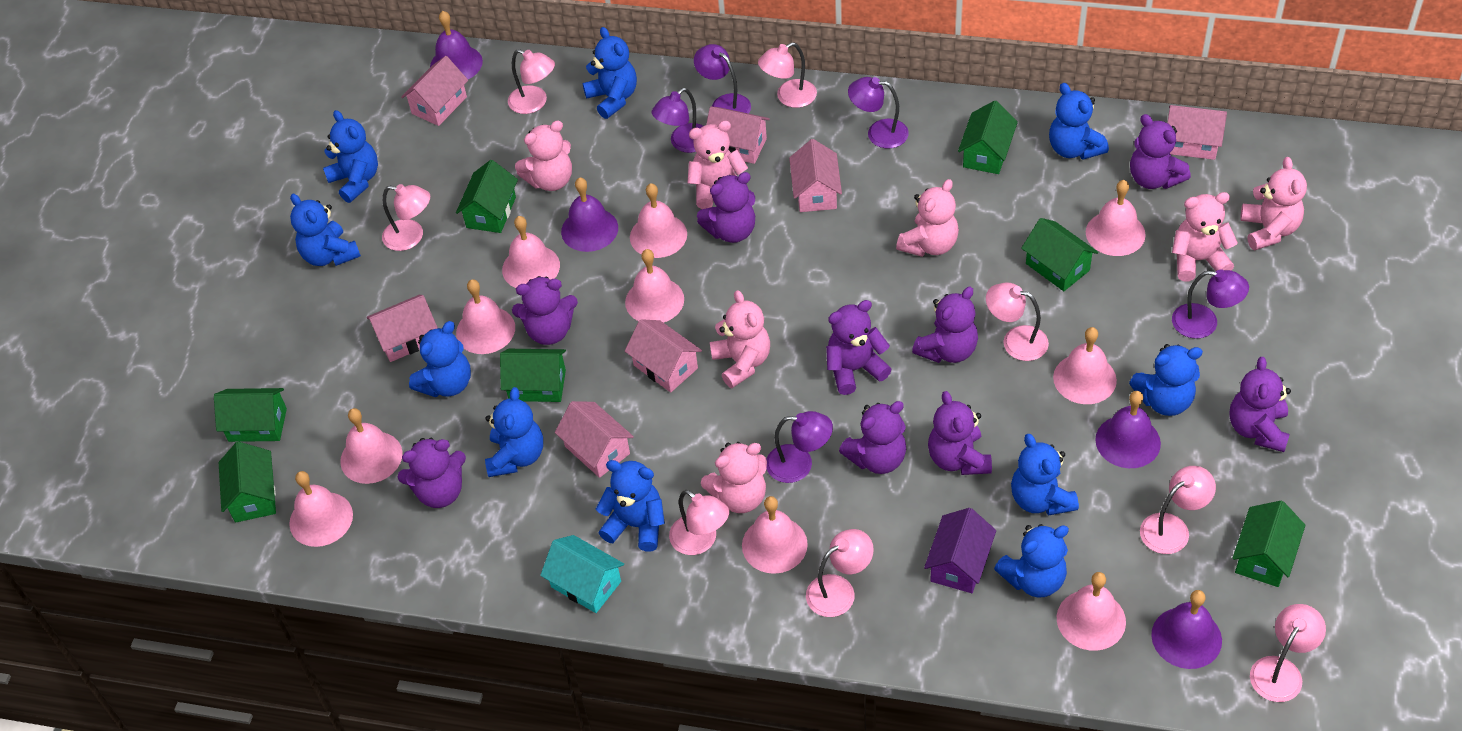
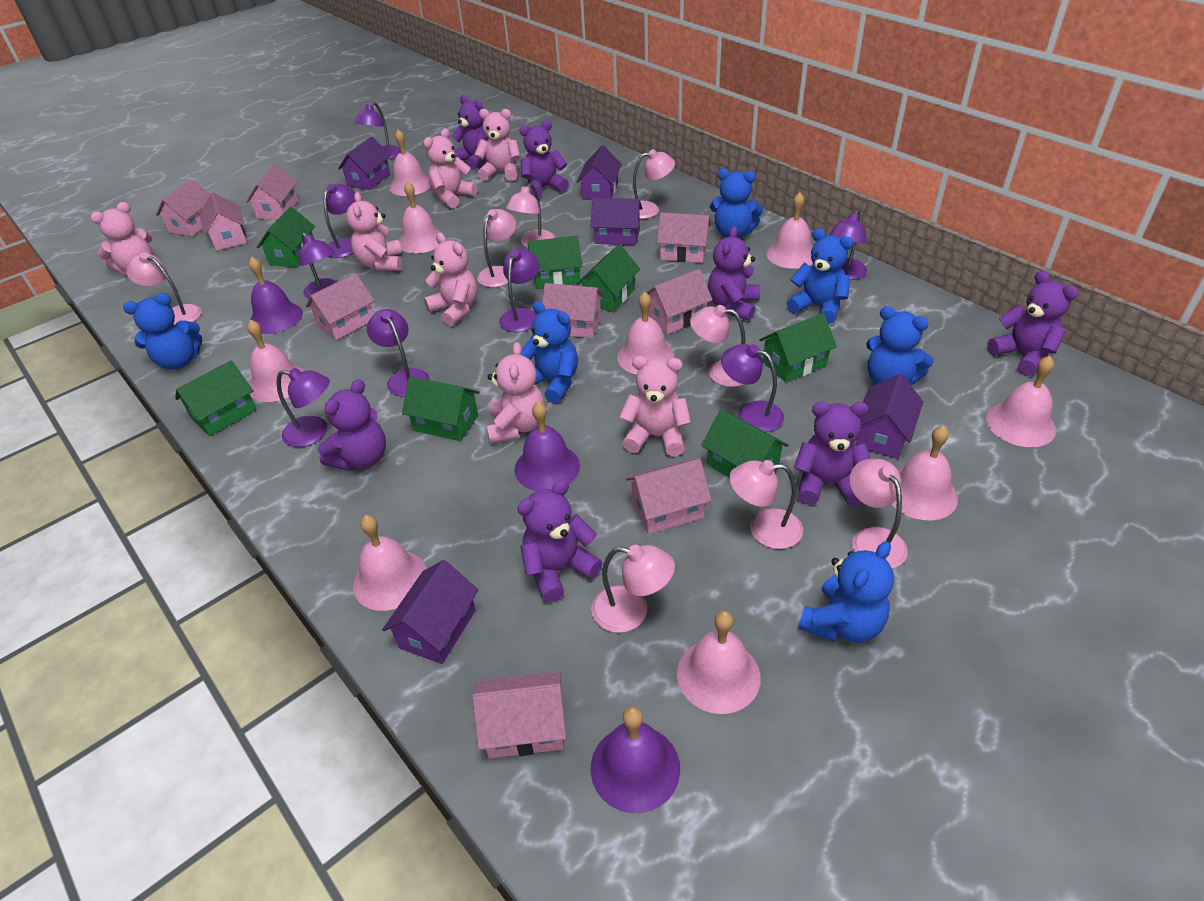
blue teddy bear: [290,194,361,266] [323,110,378,203] [409,321,471,397] [485,387,543,477] [583,27,637,119] [596,460,665,551] [994,524,1069,598] [1011,434,1079,516] [1049,83,1109,160] [1129,344,1203,416] = 10 -> [123,293,202,370] [521,301,578,403] [710,168,763,238] [787,228,853,324] [798,541,894,643] [866,306,934,386] = 6
pink bell: [289,471,353,547] [340,408,403,484] [456,279,515,354] [502,216,560,288] [625,249,684,323] [630,183,687,258] [742,496,808,574] [1053,327,1117,404] [1057,572,1126,651] [1086,180,1146,256] = 10 -> [247,320,304,402] [353,515,427,611] [389,129,431,196] [398,181,444,253] [617,292,675,374] [677,611,761,714] [766,192,813,269] [892,425,958,520] [986,356,1056,447] = 9
pink house: [367,295,438,362] [401,56,468,126] [555,401,634,478] [625,319,702,392] [706,107,770,164] [789,139,842,212] [1167,105,1227,160] = 7 -> [156,179,210,236] [200,192,247,251] [246,164,298,219] [306,273,374,340] [472,671,566,759] [542,283,604,338] [626,459,712,534] [646,269,713,334] [657,212,711,263] = 9
purple bell: [430,11,483,79] [561,177,618,252] [1095,391,1161,468] [1151,590,1222,669] = 4 -> [249,257,303,334] [514,402,580,491] [591,706,680,813] = 3
purple house: [924,508,996,593] = 1 -> [338,136,391,190] [382,560,479,664] [576,145,622,200] [590,198,642,245] [856,374,923,459] = 5
purple lamp: [652,88,703,153] [694,44,751,114] [766,411,833,483] [848,77,909,148] [1172,269,1249,339] = 5 -> [276,368,330,447] [299,233,338,299] [323,184,355,258] [354,102,401,160] [367,309,430,396] [499,248,540,332] [721,344,784,432] [829,210,867,280] = 8
purple teddy bear: [398,438,466,508] [512,276,578,345] [697,172,755,243] [826,300,892,395] [839,401,906,474] [912,287,978,363] [928,391,992,475] [1130,114,1191,189] [1229,357,1291,452] = 9 -> [318,379,386,471] [452,95,488,170] [517,480,603,603] [520,120,569,198] [708,226,760,321] [794,402,871,506] [987,270,1078,376] = 7
turquoise house: [540,535,624,613] = 1 -> none = 0

